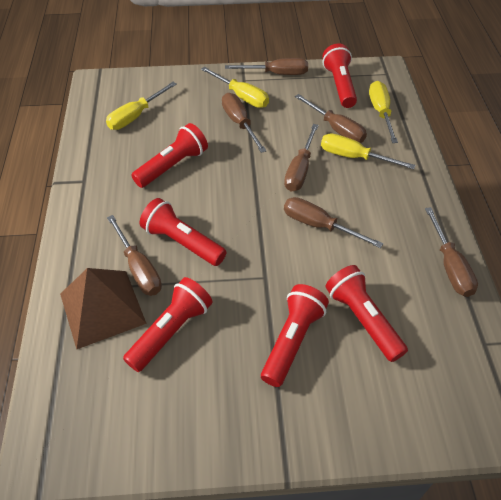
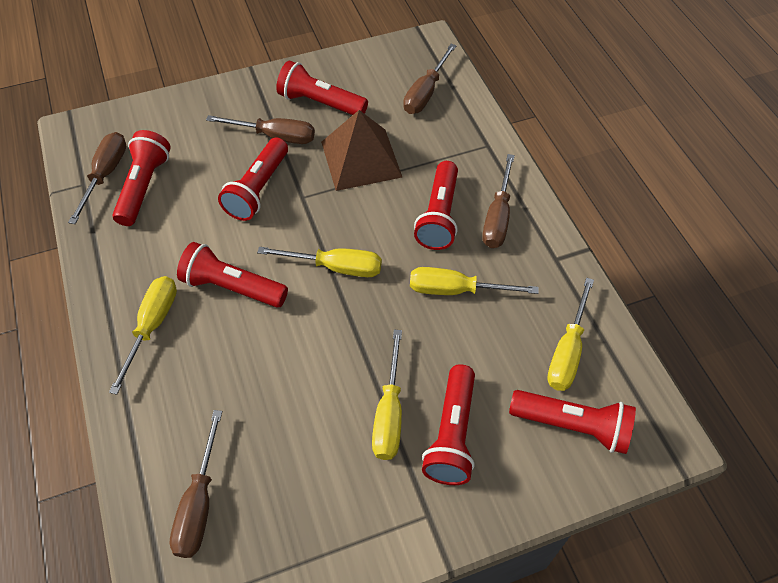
brown screwdriver: [107,215,162,296] [222,93,266,153] [225,58,308,75] [284,124,319,192] [284,197,383,248] [295,94,367,143] [425,207,478,297] = 7 -> [68,132,126,224] [170,410,222,558] [206,115,315,144] [403,44,457,114] [482,154,515,248] = 5
red flashlight: [123,277,213,372] [131,123,208,188] [140,198,227,266] [261,284,329,387] [322,43,357,108] [325,265,408,362] = 6 -> [112,130,171,226] [177,242,288,308] [218,137,288,221] [276,60,368,115] [414,161,458,250] [422,364,475,485] [509,390,636,454] = 7
yellow screwdriver: [106,82,177,130] [201,67,269,108] [321,133,415,169] [369,81,398,143] = 4 -> [109,276,177,395] [257,247,382,277] [372,330,402,460] [410,267,539,295] [547,278,594,391] = 5

